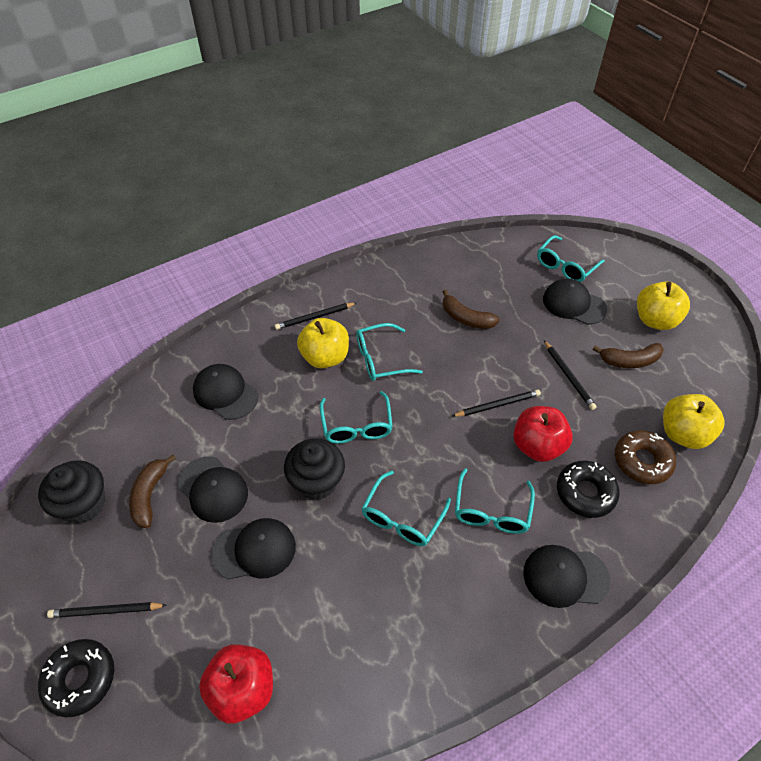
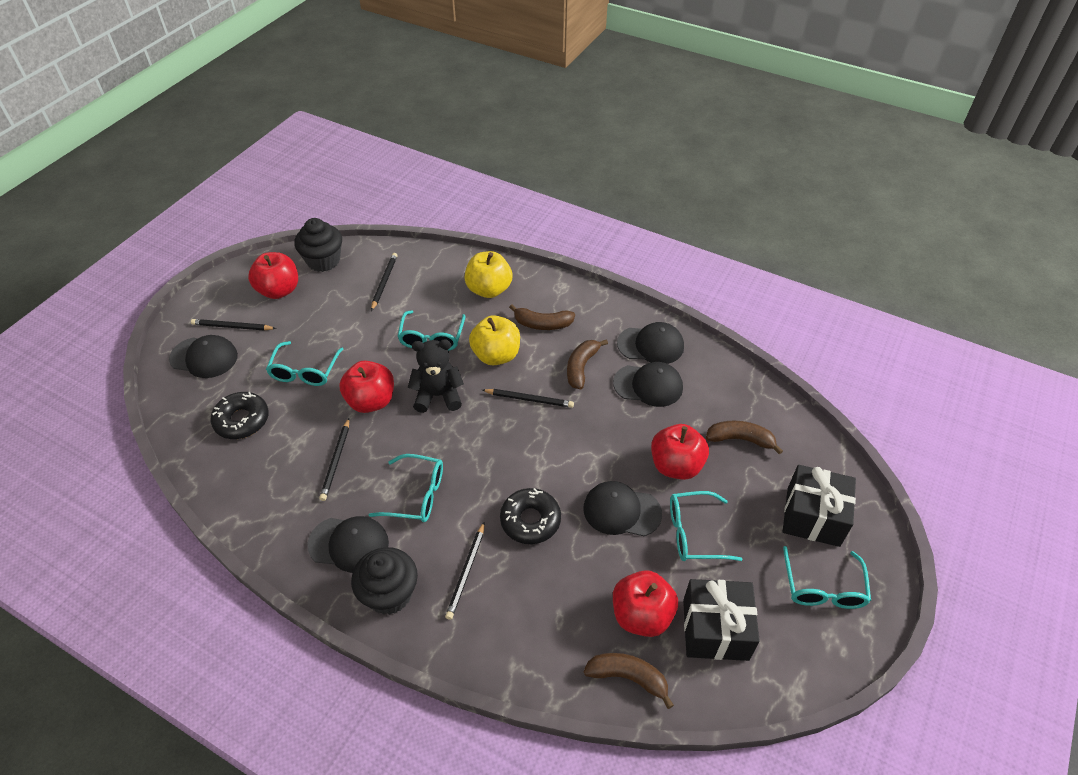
black gift: none = 0 -> [683,579,760,661] [783,465,856,547] = 2
black pencil: [47,602,167,618] [275,303,356,330] [452,389,541,417] [544,340,597,410] = 4 -> [191,319,276,331] [319,418,349,501] [371,253,397,311] [445,522,485,620] [482,389,574,408] = 5
black teddy bear: none = 0 -> [408,339,464,413] = 1
brown banana: [129,455,176,528] [442,290,500,329] [592,343,664,368] = 3 -> [509,304,575,330] [567,339,608,389] [584,653,674,709] [706,421,783,455] = 4
brown donut: [615,430,676,484] = 1 -> none = 0
red apple: [199,644,273,724] [513,406,573,462] = 2 -> [248,252,298,299] [339,361,394,413] [613,570,678,637] [651,424,709,480] = 4
yellow apple: [297,318,349,368] [637,281,690,330] [663,394,725,449] = 3 -> [464,251,512,298] [469,315,520,365] = 2

